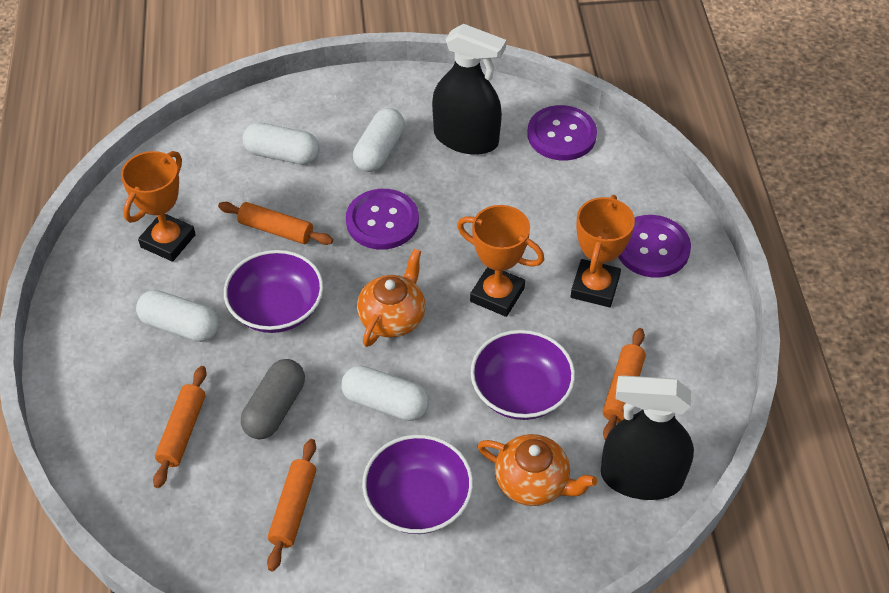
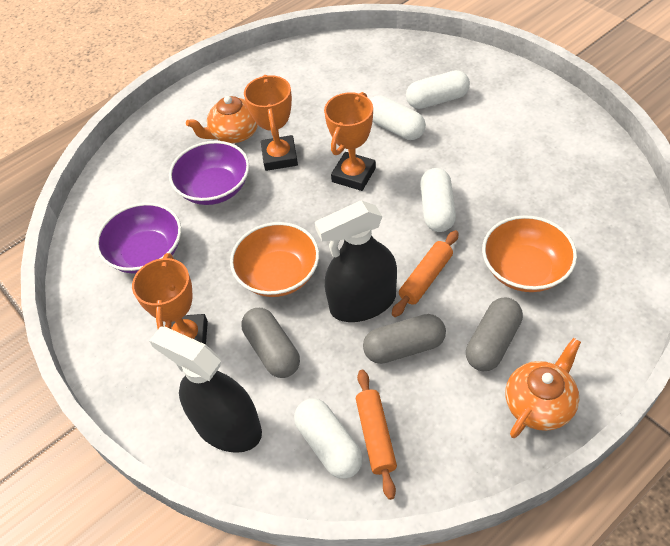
grey capsule: [241,359,305,440] = 1 -> [241,308,300,378] [363,314,446,364] [466,297,523,371] = 3
orange bowl: none = 0 -> [230,222,319,297] [482,215,577,292] = 2
orange rolling pin: [153,366,207,488] [218,202,333,245] [267,439,316,571] [603,328,646,440] = 4 -> [356,370,397,500] [392,230,459,317] = 2
purple bowl: [224,250,323,333] [362,435,473,534] [470,330,575,420] = 3 -> [96,203,181,274] [169,141,249,205] = 2
purple button: [346,189,419,250] [527,105,597,160] [618,215,691,278] = 3 -> none = 0

